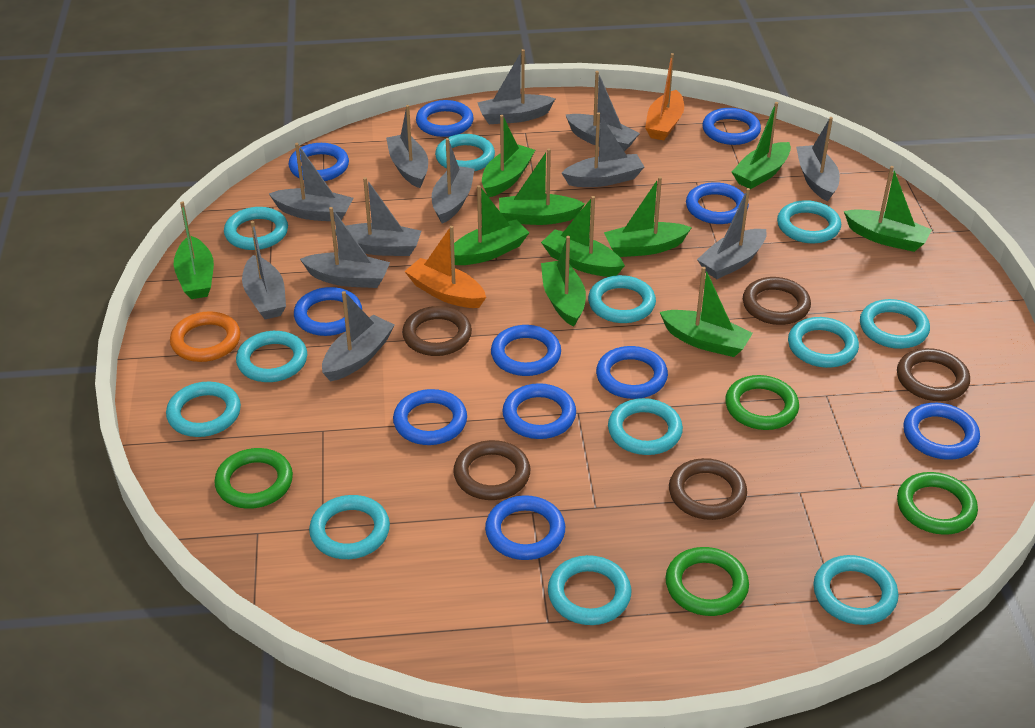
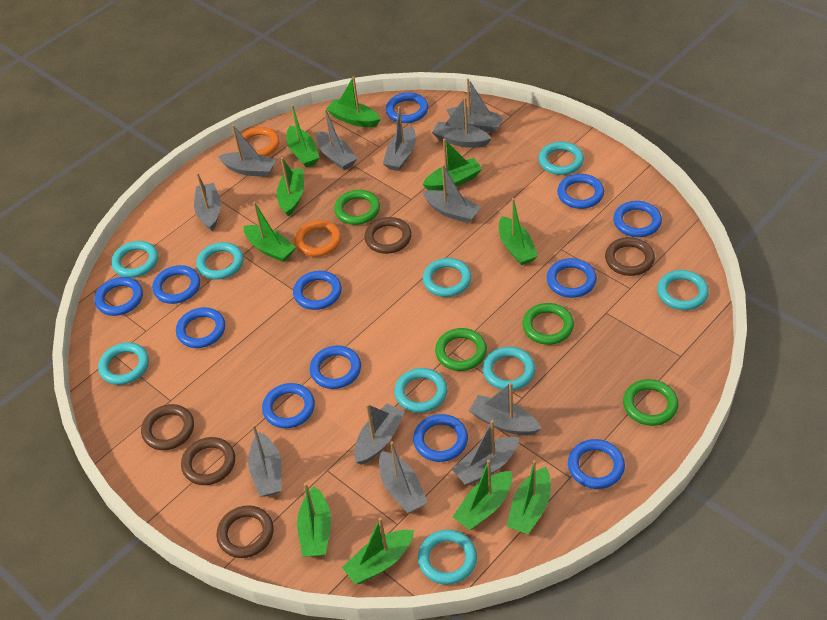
blue ring: [289,143,349,181] [294,287,362,336] [393,389,467,445] [416,100,474,137] [485,495,565,560] [491,325,561,376] [502,383,576,439] [596,346,668,399] [686,182,749,224] [702,108,761,145] [903,403,980,460] = 11 -> [95,277,143,316] [152,265,200,304] [176,307,225,348] [262,383,315,429] [293,271,342,310] [310,345,361,389] [386,92,428,123] [413,414,468,462] [547,258,597,298] [557,174,604,209] [568,439,625,489] [613,201,662,237] = 12
orange boat: [404,226,486,308] [645,53,684,140] = 2 -> none = 0
orange ring: [170,311,241,362] = 1 -> [237,127,280,156] [295,220,341,257] = 2
turquoise ring: [166,382,241,437] [224,207,288,250] [236,331,307,382] [309,495,390,559] [435,134,495,171] [548,555,631,625] [588,275,656,323] [608,398,683,455] [777,200,841,243] [788,317,859,368] [813,555,898,625] [860,299,930,349] = 12 -> [98,342,149,385] [111,241,158,278] [196,242,243,280] [395,368,447,413] [418,530,477,585] [423,258,472,297] [483,347,535,391] [539,142,584,175] [657,270,709,310] = 9

